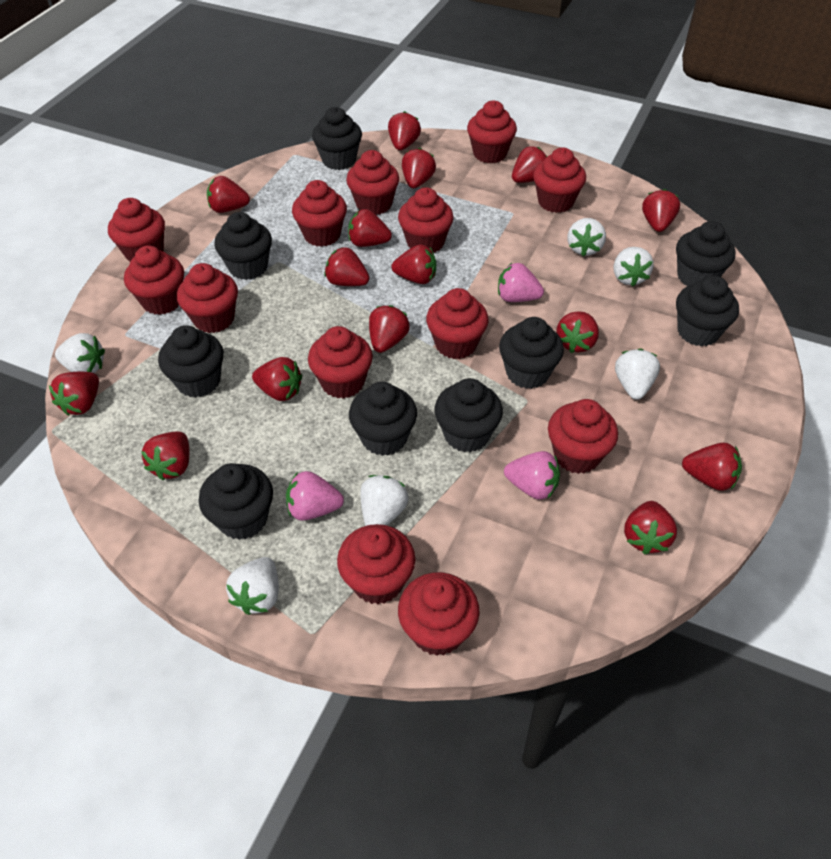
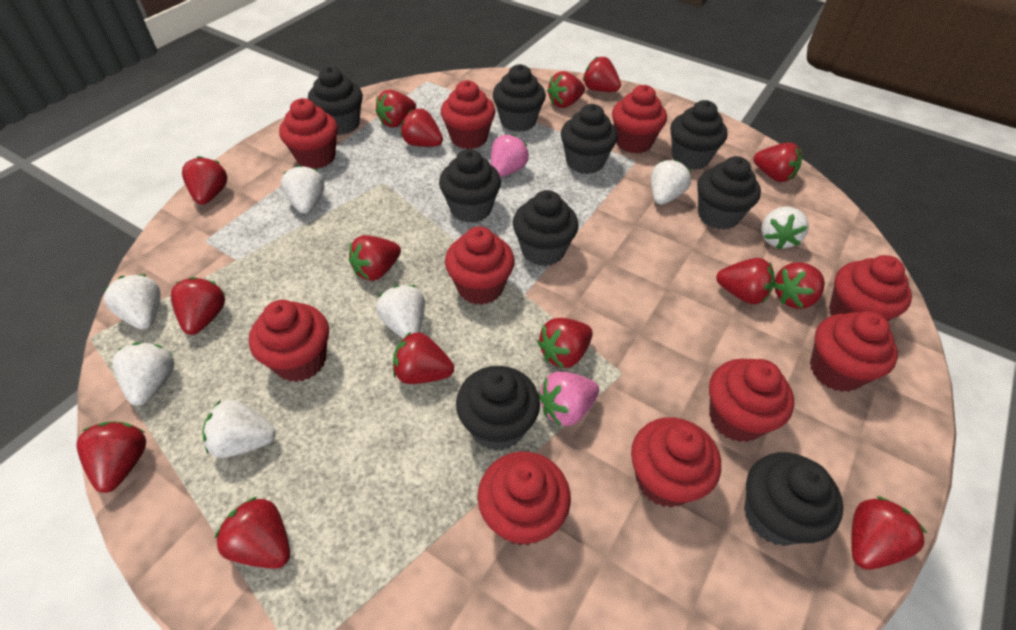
pink strawberry: [286,471,344,521] [498,263,544,302] [504,451,560,500] = 3 -> [491,134,529,178] [538,371,599,426] = 2
red cupcake: [108,198,165,262] [124,245,184,315] [177,263,238,333] [292,180,347,247] [308,326,373,399] [337,524,415,604] [346,150,399,215] [398,187,454,253] [398,572,480,656] [426,288,488,359] [467,100,517,163] [533,148,586,213] [548,399,618,474] = 13 -> [249,300,329,382] [279,98,338,169] [441,80,496,149] [445,227,515,305] [477,451,571,546] [612,85,667,154] [631,417,721,507] [709,359,794,442] [810,311,898,392] [829,255,912,321] = 10
white strawberry: [55,333,105,373] [226,557,279,615] [360,475,408,526] [567,218,606,256] [614,247,654,287] [615,349,660,400] = 6 -> [104,274,161,330] [112,343,175,406] [203,400,276,458] [281,165,325,214] [376,285,425,338] [651,160,691,205] [761,206,809,249] = 7

